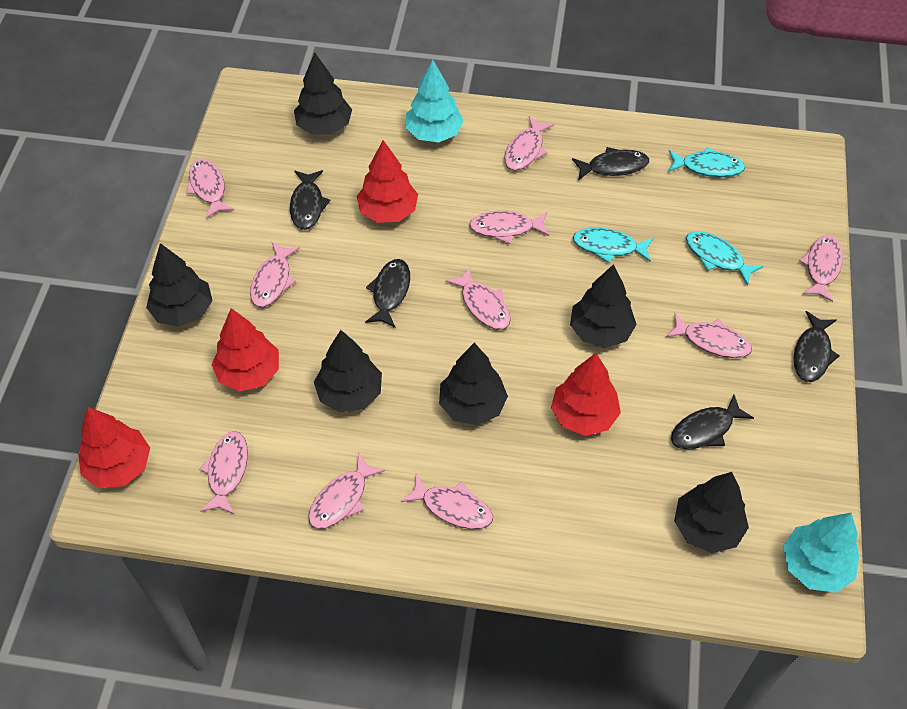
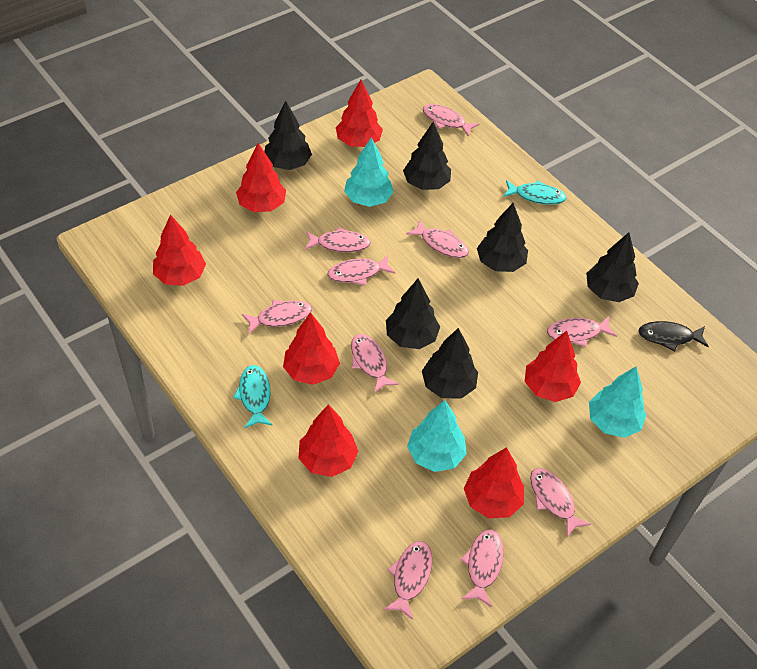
black fish: [290,170,330,230] [365,259,410,328] [572,147,649,180] [671,395,754,449] [794,311,840,382] = 5 -> [638,321,709,351] = 1
red tree: [78,407,150,488] [211,308,279,391] [357,140,418,223] [551,353,621,436] = 4 -> [153,214,206,286] [236,143,286,212] [283,312,340,385] [298,404,358,477] [336,80,383,147] [464,447,524,518] [525,331,581,402] = 7
turquoise fish: [573,227,653,263] [668,147,745,177] [686,231,764,286] = 3 -> [233,365,273,428] [503,180,566,205] = 2
turquoise tree: [406,60,464,143] [783,513,859,593] = 2 -> [344,137,394,207] [407,400,467,472] [589,367,646,438] = 3

